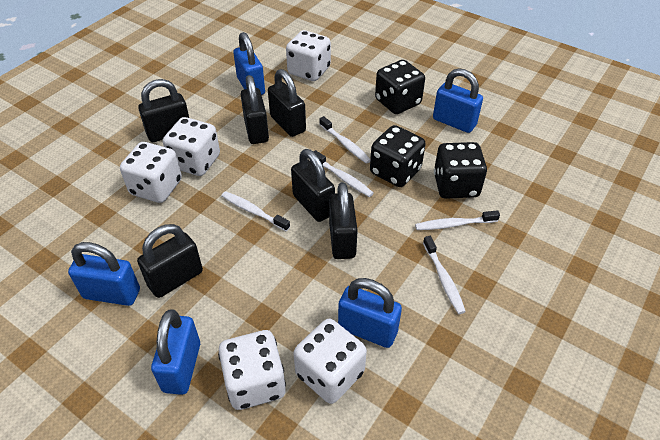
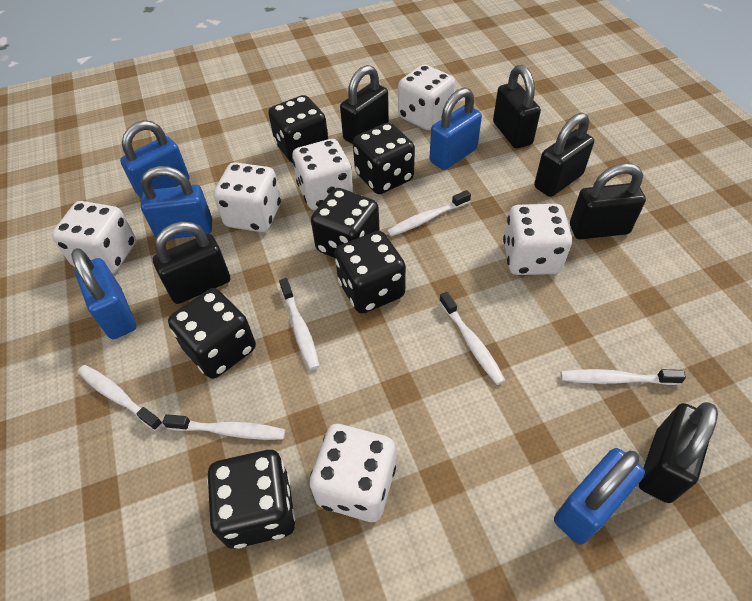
black dice: [370,125,426,187] [375,60,425,114] [434,142,487,199] = 3 -> [168,288,256,379] [207,450,295,549] [268,95,328,163] [311,188,380,258] [335,231,406,313] [353,122,415,194] = 6
white dice: [120,142,182,203] [163,117,220,176] [218,330,286,410] [286,30,331,81] [293,319,367,404] = 5 -> [52,201,136,274] [213,162,281,232] [292,139,353,210] [309,424,396,522] [398,64,455,130] [503,204,572,275] = 6
white toothbrush: [221,191,290,231] [314,150,374,197] [319,116,370,164] [415,210,500,230] [423,236,466,314] = 5 -> [78,365,163,431] [163,414,286,440] [279,278,319,370] [387,190,471,237] [439,292,505,385] [561,369,686,385] = 6

